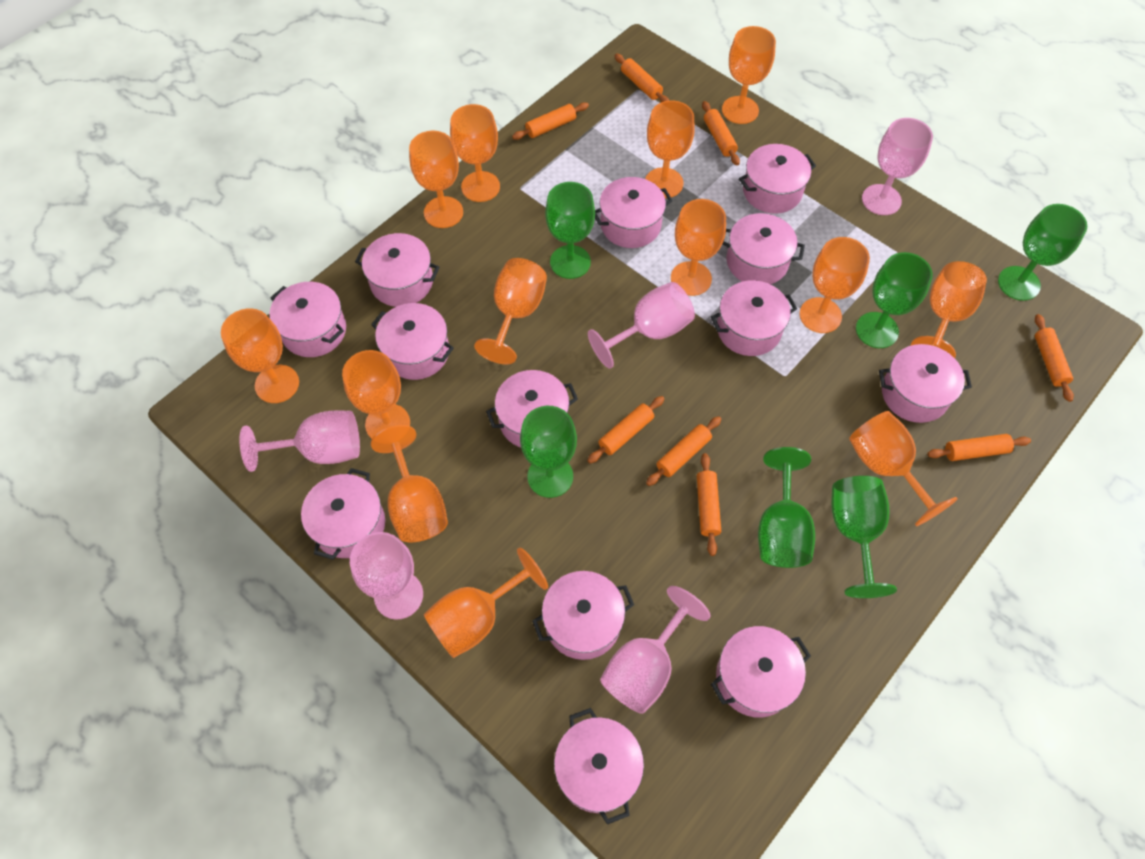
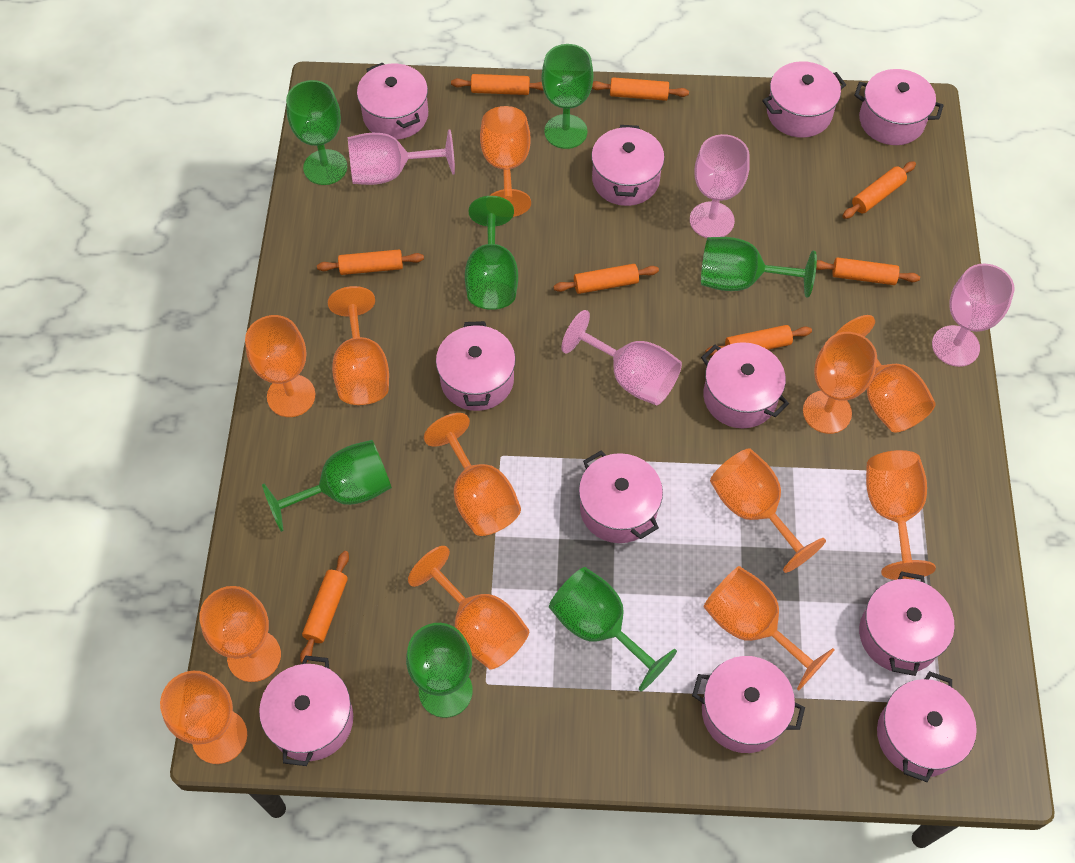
green goblet: [520,406,577,498] [545,182,595,279] [758,447,815,568] [831,476,897,598] [856,252,933,348] [998,204,1087,301] = 6 -> [262,440,392,532] [286,80,347,185] [406,623,473,718] [465,196,518,310] [542,44,593,149] [549,567,677,691] [701,237,817,297] = 7
orange goblet: [221,308,299,403] [342,350,410,439] [371,425,448,542] [409,131,463,228] [424,548,548,658] [450,104,500,202] [474,258,547,364] [645,100,695,198] [671,199,726,296] [722,26,776,124] [799,237,870,333] [849,411,957,526] [911,261,987,358] = 13 -> [160,671,247,764] [199,586,281,682] [245,315,316,417] [328,286,389,405] [408,546,529,670] [424,413,521,536] [480,106,531,217] [703,566,834,691] [710,448,826,573] [803,332,877,434] [836,315,936,432] [866,450,936,580] = 12
pink goblet: [239,411,360,472] [350,532,423,620] [588,282,695,369] [600,586,711,714] [862,118,933,215] = 5 -> [348,129,455,185] [561,310,682,405] [690,134,750,238] [932,264,1014,367] = 4
pink pot: [269,282,346,357] [301,468,385,560] [355,233,440,307] [371,303,454,380] [486,370,578,447] [532,571,634,660] [554,708,644,825] [595,177,673,248] [711,280,797,356] [711,626,811,718] [723,213,805,284] [739,144,816,214] [879,344,972,423] = 13 -> [259,655,353,766] [357,62,428,140] [436,321,516,411] [579,451,663,543] [591,125,665,206] [692,656,805,753] [701,342,789,428] [762,61,846,138] [854,69,944,145] [859,571,954,676] [877,671,977,782] = 11

